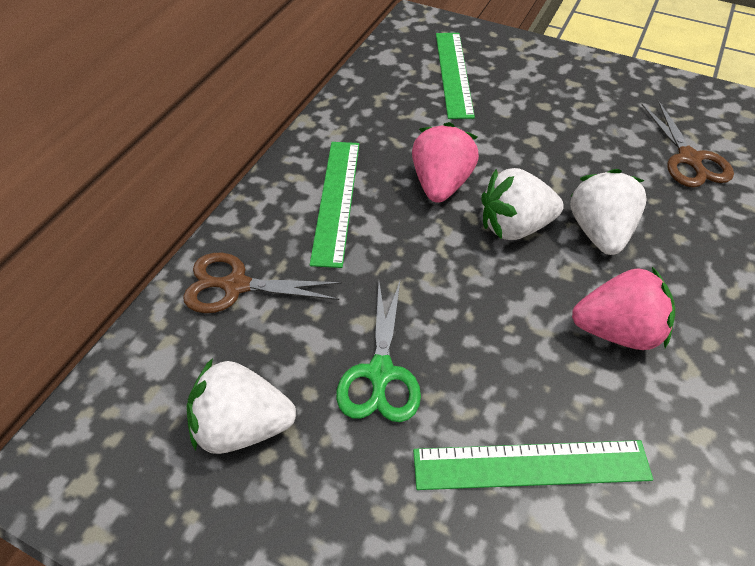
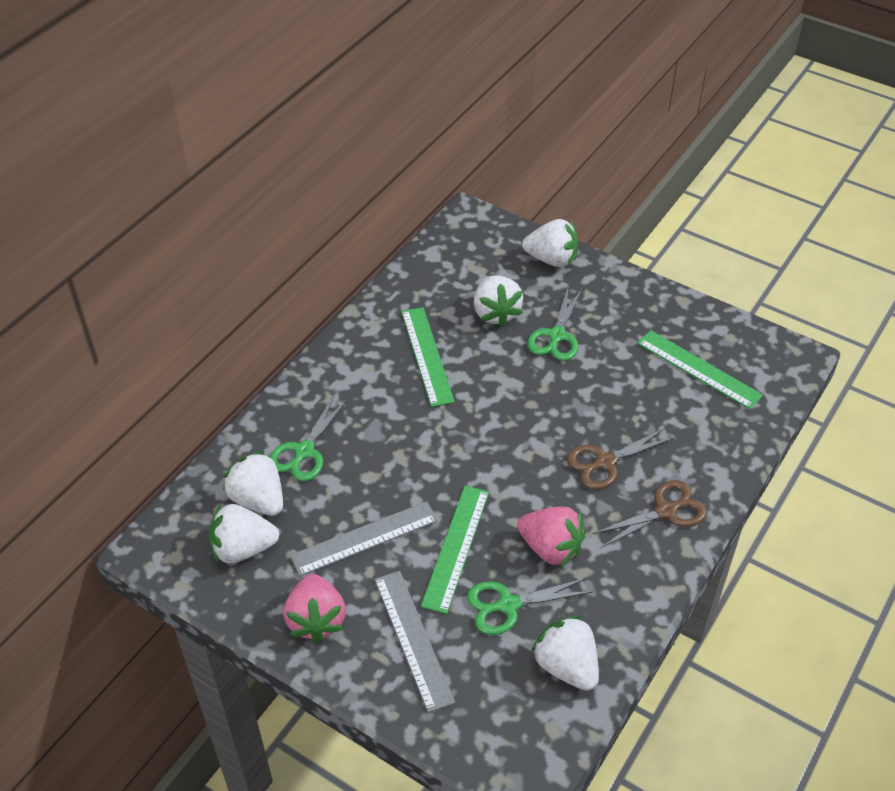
green scissors: [336,279,421,422] = 1 -> [269,395,348,481] [467,578,593,635] [527,287,583,361] = 3
grey ruler: none = 0 -> [290,501,438,576] [374,571,455,713] = 2
white strawberry: [187,358,296,454] [481,168,564,240] [570,169,647,255] = 3 -> [208,504,279,564] [223,451,283,516] [474,276,523,327] [522,219,578,267] [531,615,599,691] = 5

